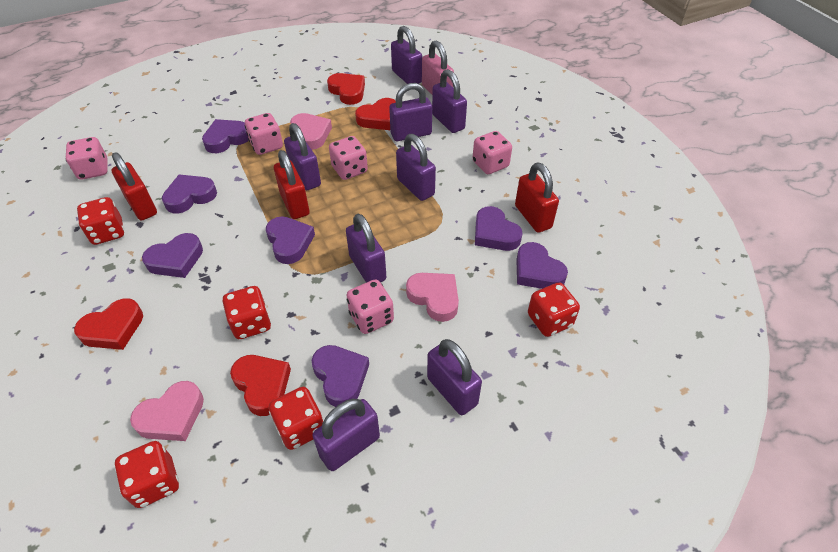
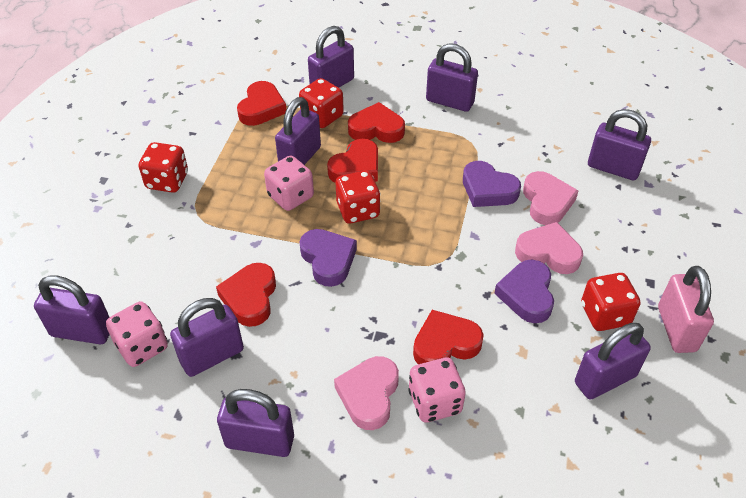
pink dice: [66,137,108,179] [245,113,283,155] [329,136,368,180] [346,279,394,334] [472,131,512,174] = 5 -> [106,301,168,367] [264,156,314,211] [408,358,466,422] = 3
purple heart: [142,233,203,278] [162,174,217,214] [202,119,249,153] [266,217,315,264] [311,345,369,407] [475,206,523,251] [516,242,568,289] = 7 -> [299,229,357,287] [463,161,521,207] [494,260,554,323] = 3
red dice: [77,197,124,245] [115,441,179,508] [223,286,271,339] [269,387,323,450] [528,282,580,337] = 5 -> [139,142,188,193] [299,78,344,128] [336,170,381,224] [581,273,640,331] = 4
red heart: [74,298,143,350] [230,355,291,416] [327,73,365,105] [355,98,396,130] = 4 -> [216,263,276,327] [237,81,286,126] [327,139,378,183] [348,102,405,143] [413,310,484,364] = 5
red padlock: [111,152,157,221] [274,150,309,219] [515,163,559,233] = 3 -> none = 0

